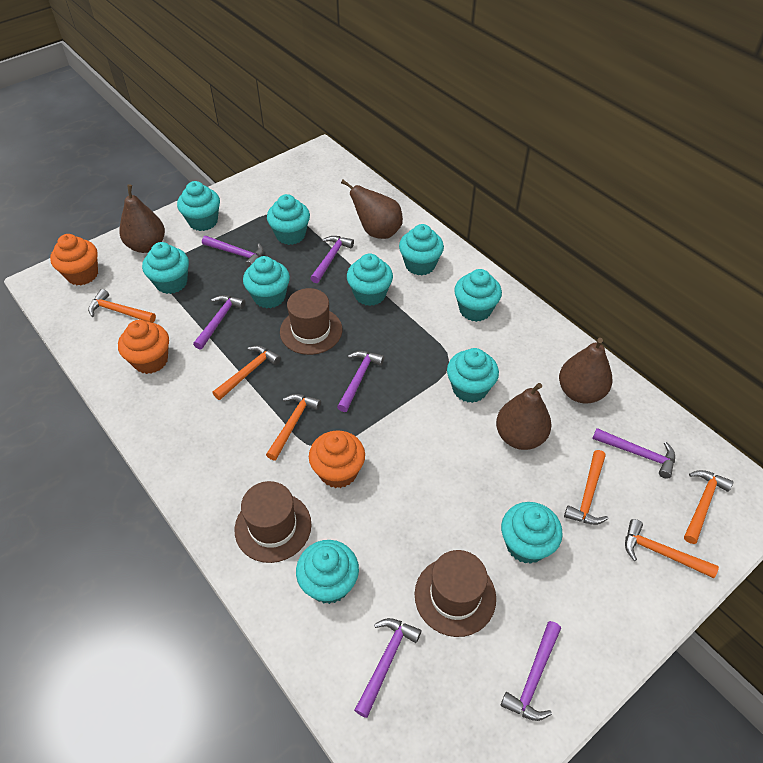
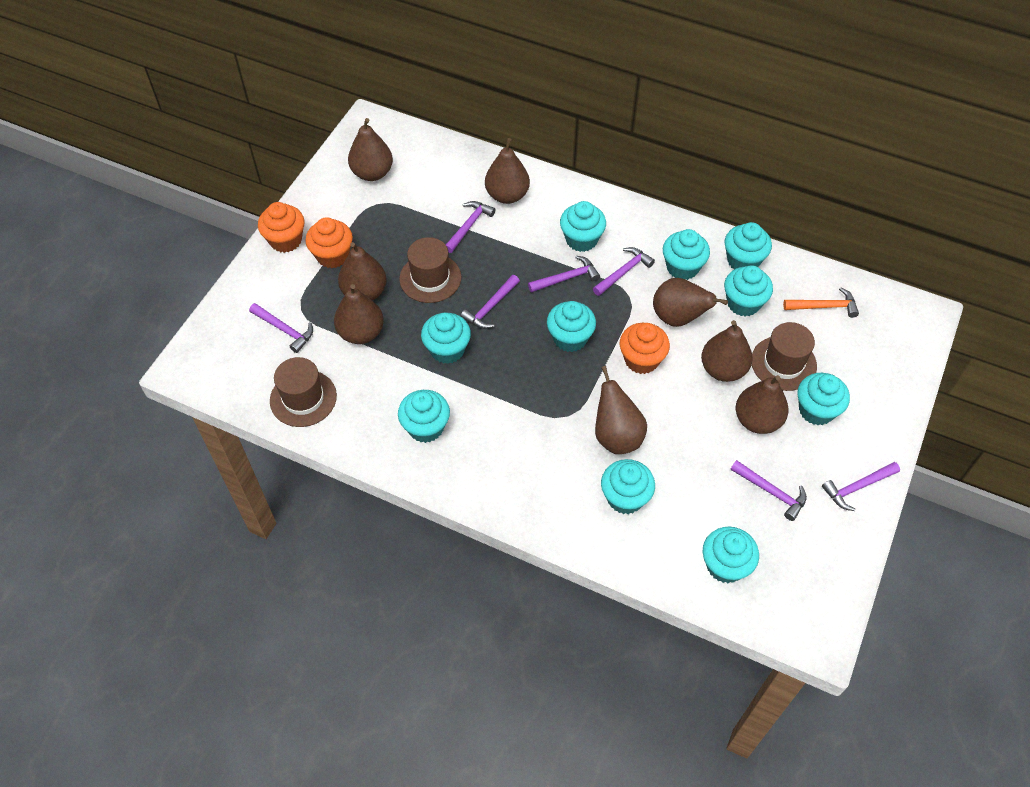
brown pear: [119,185,165,253] [341,180,403,239] [496,383,552,450] [559,338,613,404] = 4 -> [334,284,384,344] [338,242,387,300] [348,118,393,181] [485,138,530,204] [595,366,647,454] [653,278,728,327] [701,320,753,382] [736,375,789,434] = 8
orange hammer: [88,289,156,323] [213,345,281,400] [266,394,321,460] [564,450,608,525] [625,519,719,578] [684,470,733,544] = 6 -> [783,287,859,318] = 1

